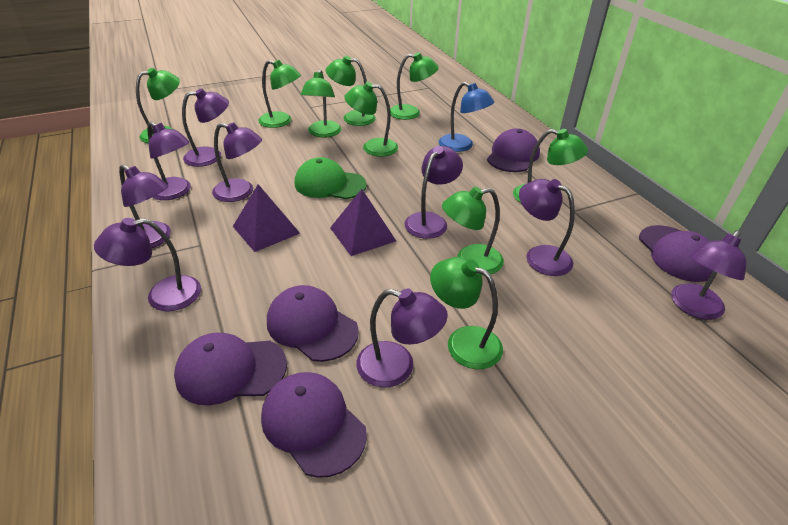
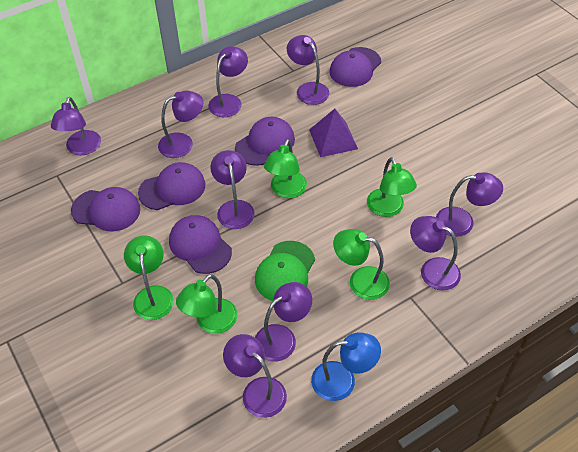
green lamp: [136,68,180,143] [258,60,301,128] [301,69,342,137] [326,56,376,126] [344,82,398,157] [390,52,439,120] [430,257,503,369] [442,187,504,275] [513,129,588,203] = 9 -> [124,235,174,320] [176,274,237,334] [264,139,307,198] [333,229,390,300] [367,157,417,217] = 5
purple pyramid: [233,184,300,252] [330,189,396,256] = 2 -> [309,109,358,157] = 1

